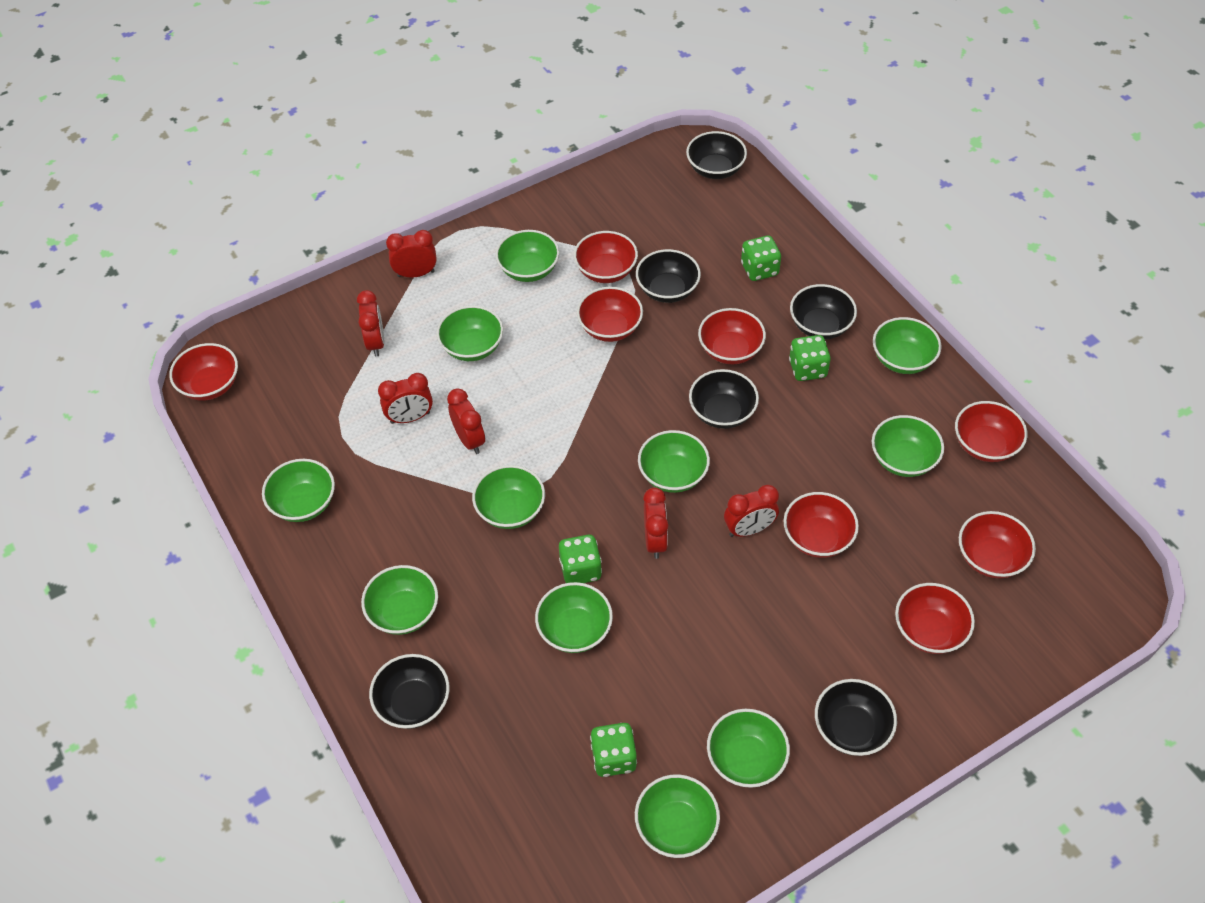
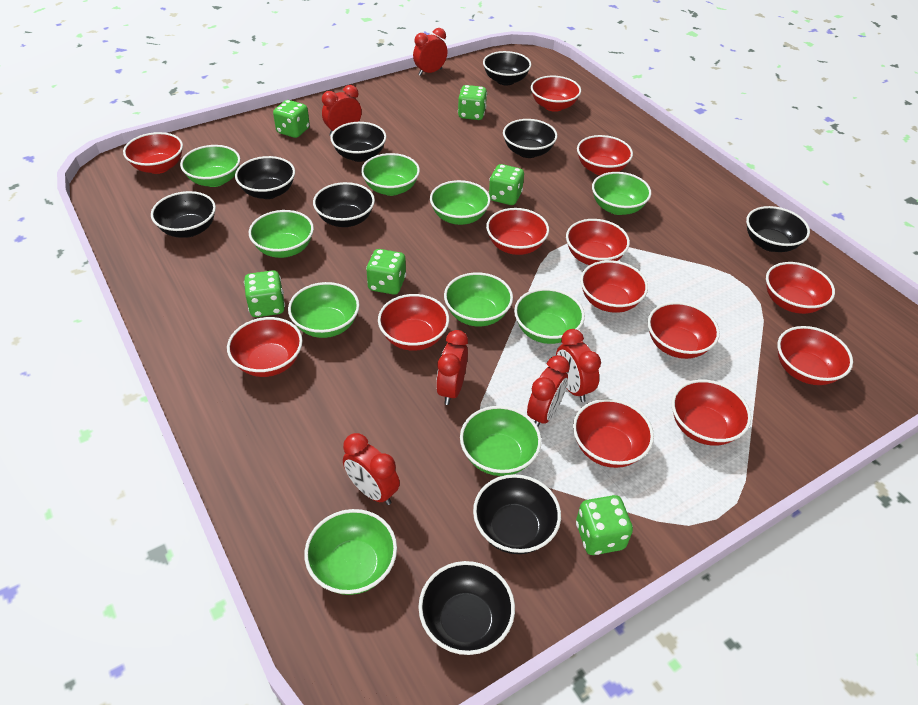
black bowl: [369,654,450,729] [636,249,701,303] [686,131,747,179] [689,369,759,429] [790,284,857,339] [815,679,897,756] = 6 -> [151,191,216,238] [235,156,295,199] [313,182,375,227] [330,122,386,162] [418,561,515,655] [473,474,561,554] [483,51,531,85] [503,119,557,158] [746,206,810,252] = 9
green bowl: [262,459,335,522] [361,565,438,635] [437,305,503,361] [472,465,545,529] [495,230,560,282] [535,582,613,653] [635,774,720,858] [638,430,710,493] [707,709,790,788] [872,415,944,477] [873,317,942,374] = 11 -> [180,145,240,187] [249,210,314,258] [288,282,360,338] [304,509,397,595] [361,153,420,196] [430,180,490,225] [444,272,513,326] [460,406,541,476] [514,288,585,344] [592,172,651,215] = 10
green dice: [559,535,602,583] [590,723,637,777] [741,236,781,281] [789,335,831,381] = 4 -> [244,270,285,317] [273,100,310,138] [366,249,406,295] [458,85,487,120] [488,164,524,205] [576,495,633,555] = 6
red bowl: [169,343,238,401] [574,231,638,283] [577,287,643,342] [698,308,766,364] [783,492,859,558] [895,583,975,654] [955,401,1027,462] [959,511,1036,578] = 8 -> [123,132,183,174] [227,317,303,377] [378,294,449,351] [486,208,549,255] [531,76,581,112] [566,219,630,265] [573,399,654,468] [577,135,633,175] [580,260,648,313] [648,302,720,359] [672,379,751,446] [766,262,835,314] [777,326,853,385] = 13

